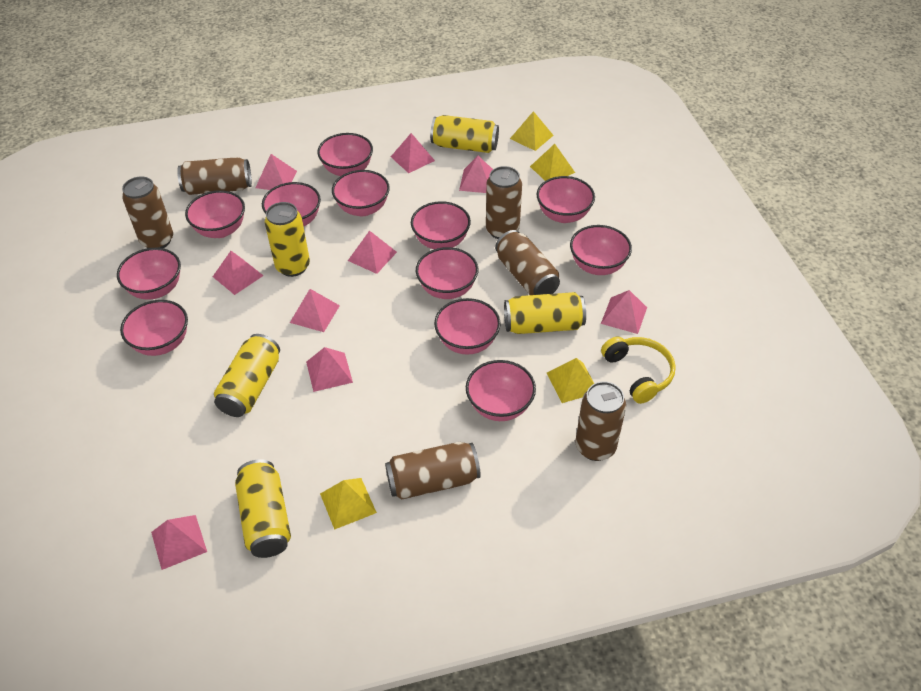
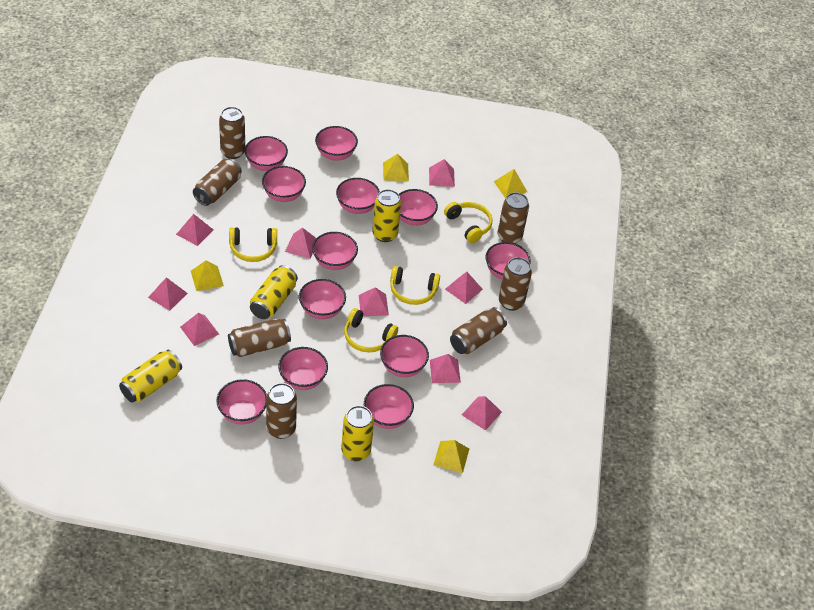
brown can: [122,176,173,248] [177,157,252,195] [385,442,481,499] [486,166,522,239] [495,230,560,295] [576,381,626,461] = 6 -> [193,159,242,206] [219,107,245,159] [228,319,291,357] [266,383,297,439] [450,307,507,354] [497,192,529,244] [499,257,532,311] = 7
yellow can: [214,334,280,417] [235,459,291,558] [265,202,310,277] [430,115,499,153] [504,292,586,334] = 5 -> [119,350,182,403] [250,265,298,319] [341,406,374,461] [372,189,401,242] = 4
yellow headphones: [601,336,676,404] = 1 -> [229,227,277,262] [344,308,398,352] [390,266,440,305] [444,202,492,243] = 4

